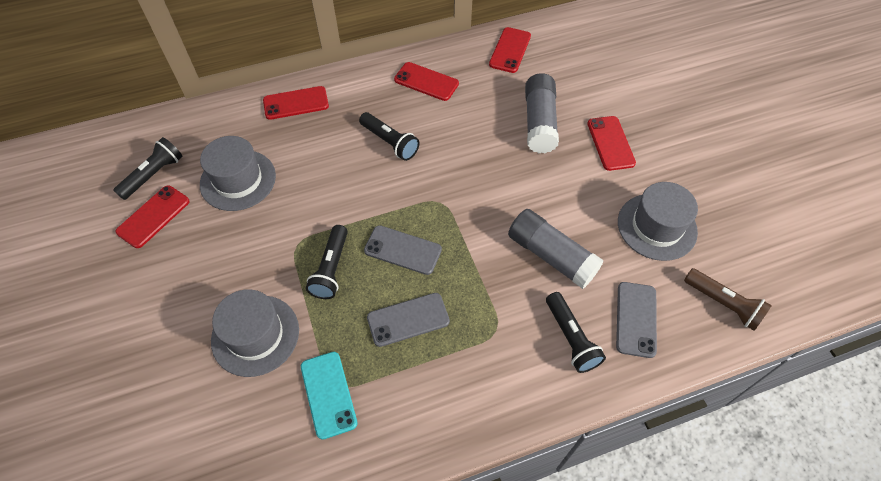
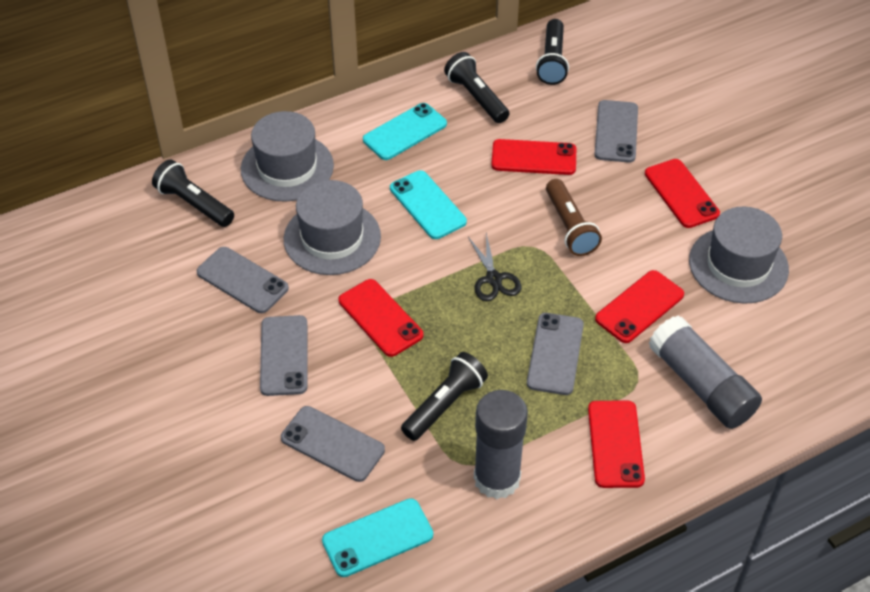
black scissors: none = 0 -> [468,233,521,301] = 1
grey phone: [364,225,442,275] [367,293,450,347] [616,282,657,358] = 3 -> [197,247,289,313] [260,315,308,396] [281,406,385,482] [527,313,584,395] [594,100,638,163] = 5
turquoise phone: [301,352,358,440] = 1 -> [322,498,433,577] [363,103,447,160] [390,170,467,239] = 3

